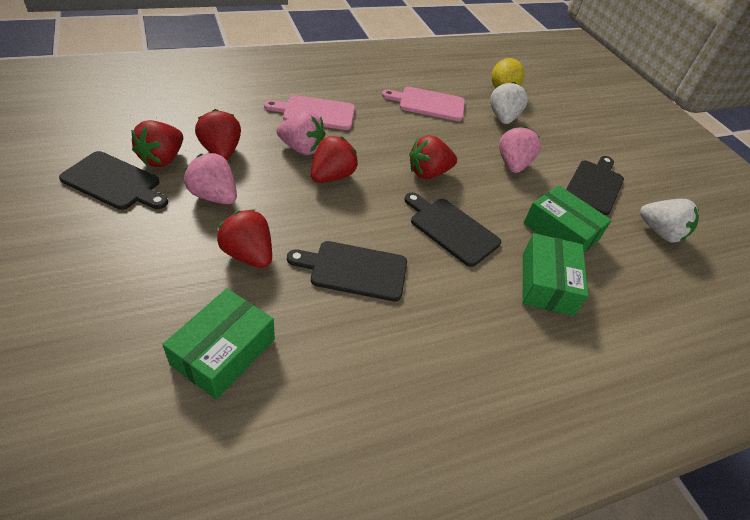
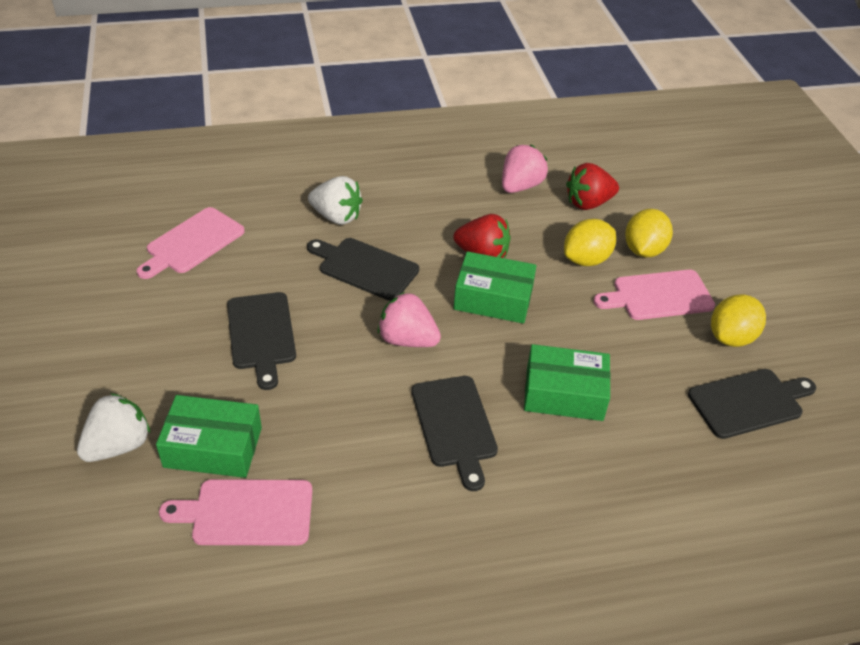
pink cutting board: [264,95,355,130] [382,87,465,121] = 2 -> [137,207,245,279] [159,479,312,545] [594,269,715,320] = 3
pink strawberry: [184,153,237,204] [277,111,325,155] [499,126,541,173] = 3 -> [378,292,441,347] [502,145,548,193] = 2
red strawberry: [131,120,183,167] [195,109,241,160] [217,210,272,268] [311,136,358,183] [409,135,457,179] = 5 -> [454,214,511,258] [566,163,619,210] = 2
yellow lemon: [491,58,524,88] = 1 -> [564,219,616,266] [625,209,673,257] [711,294,766,347] = 3

